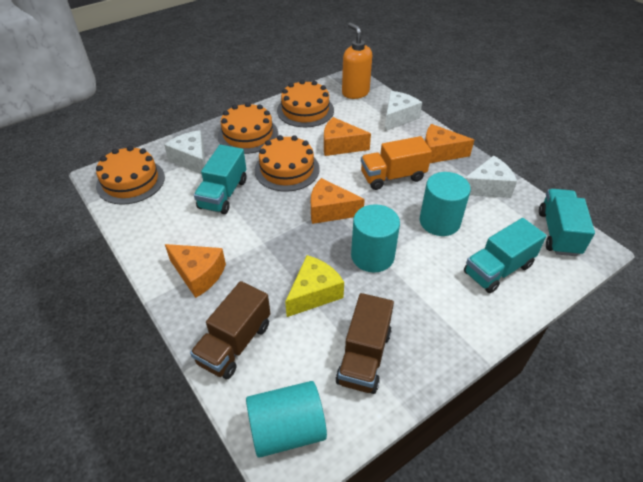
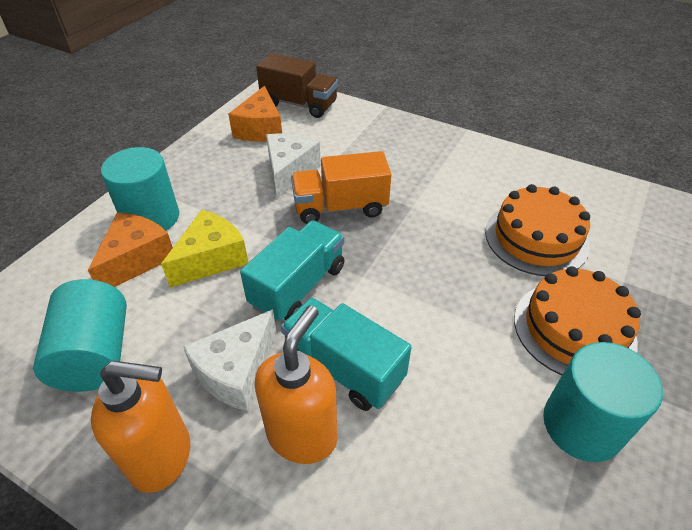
brown truck: [190,281,270,379] [336,293,394,394] = 2 -> [256,53,338,118] = 1
orange cake: [96,146,165,205] [218,102,278,154] [255,135,320,192] [277,80,334,127] = 4 -> [485,184,590,276] [514,266,641,375] = 2
orange cheese: [165,244,226,298] [311,178,365,224] [324,117,371,156] [425,124,474,163] = 4 -> [88,212,173,287] [228,86,282,142] = 2
orange soap dispenser: [342,23,372,99] = 1 -> [91,361,190,493] [254,305,337,464] = 2
turquoise truck: [194,145,246,214] [464,218,547,293] [539,189,595,256] = 3 -> [240,220,345,322] [281,297,411,411] = 2
white cheese: [164,130,205,174] [385,91,422,131] [465,156,517,198] = 3 -> [183,309,277,411] [266,133,321,199] = 2

